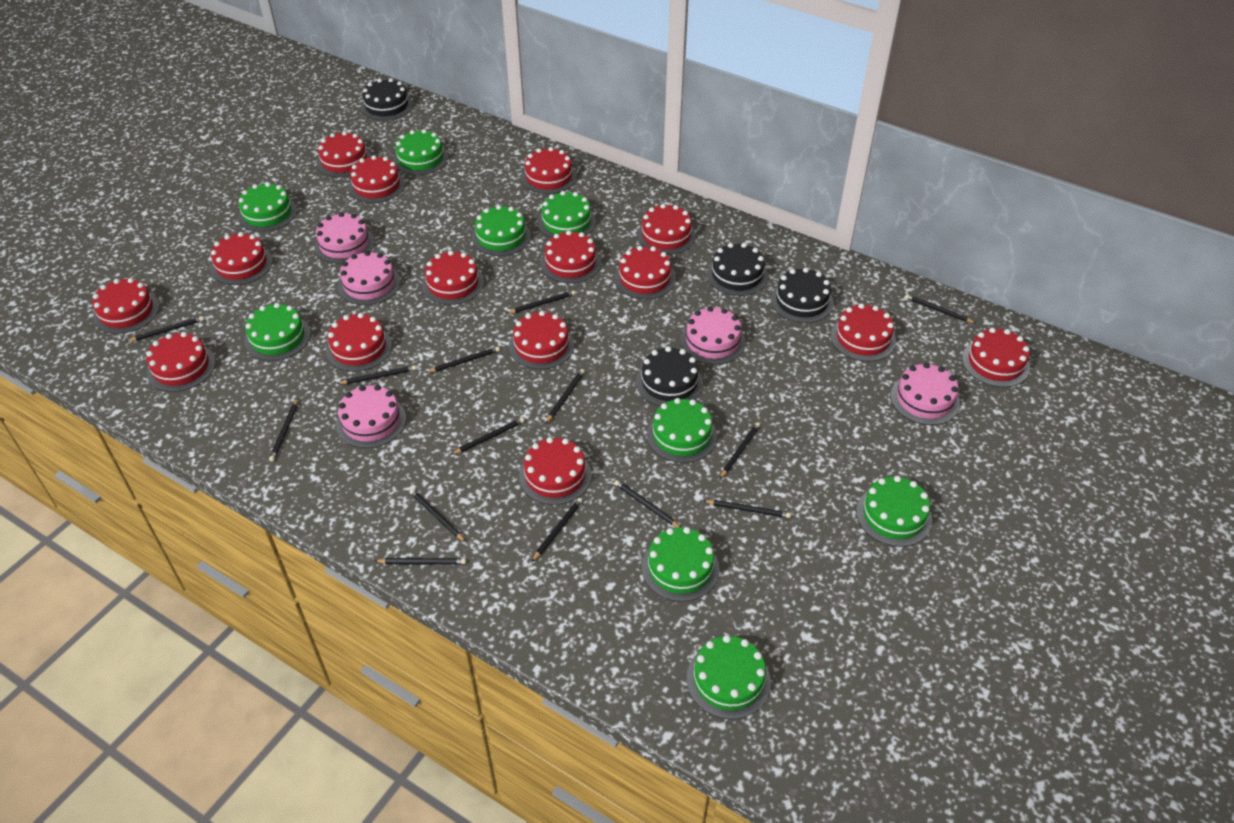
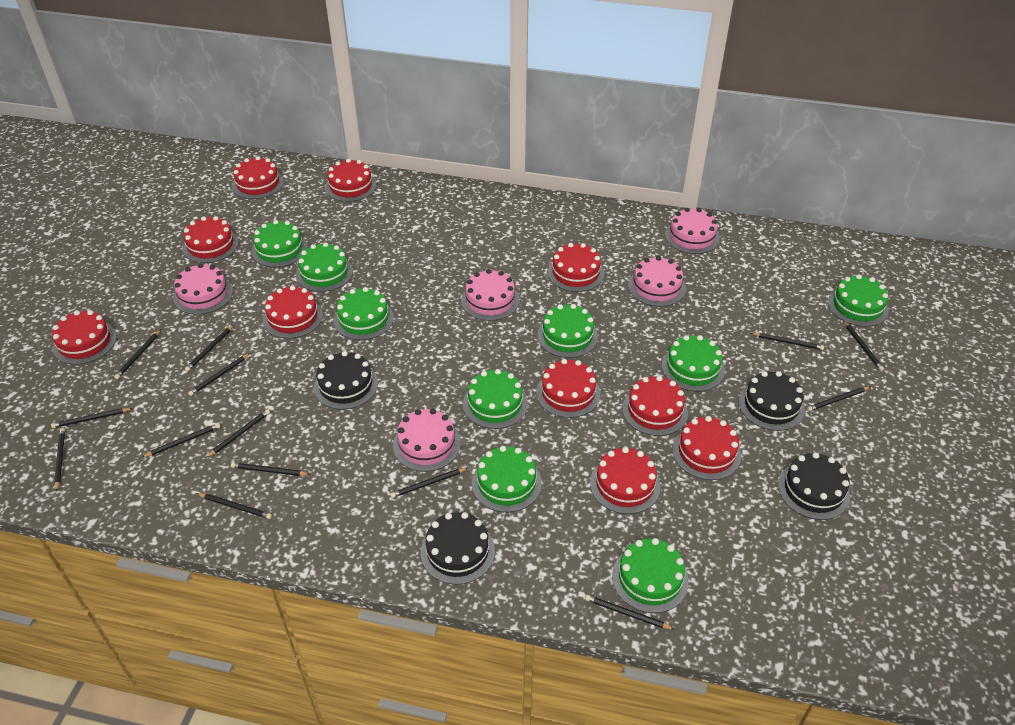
red cake: [92,278,159,334] [146,332,215,392] [210,232,272,285] [317,131,372,177] [326,313,392,372] [348,155,405,203] [422,251,484,305] [509,311,574,369] [519,437,592,505] [521,147,577,194] [541,230,601,283] [614,246,676,299] [637,204,696,255] [831,303,896,361] [962,328,1030,387] = 15 -> [52,310,117,365] [182,216,239,263] [232,156,284,199] [263,286,323,339] [325,159,376,202] [536,359,601,418] [548,243,604,292] [590,447,660,514] [622,376,688,436] [673,416,741,480] = 10

